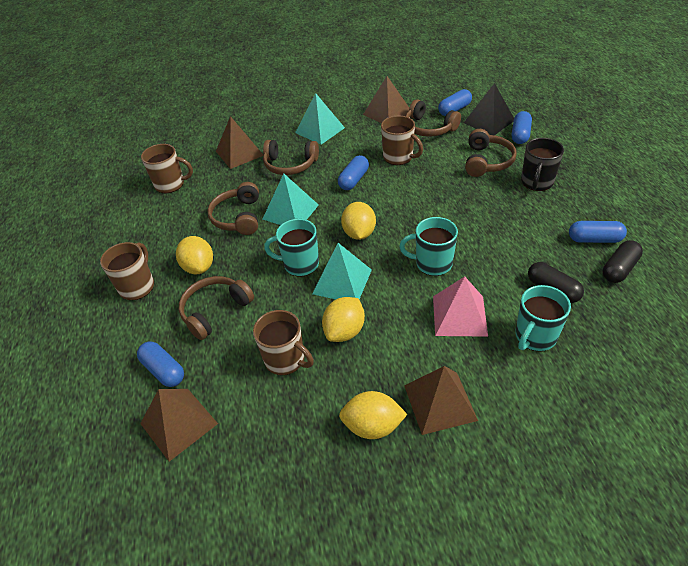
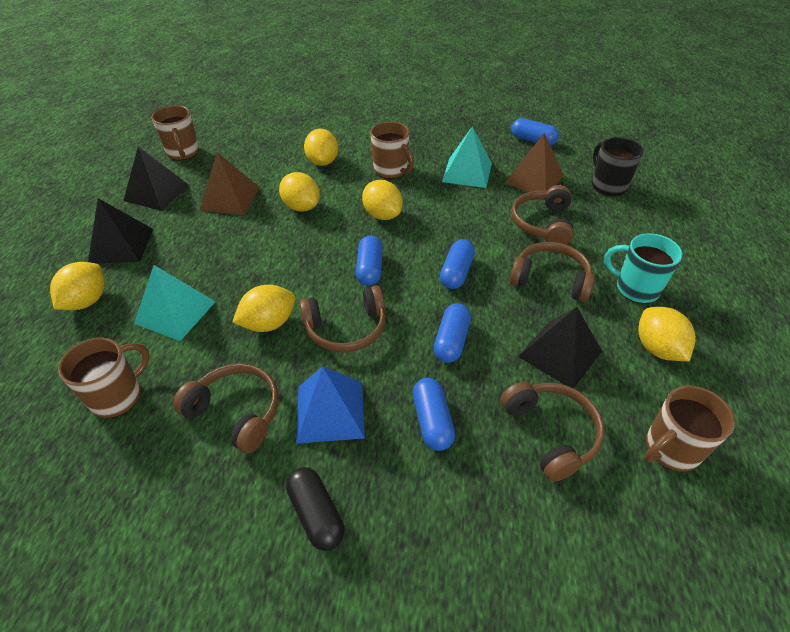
black capsule: [528,262,584,303] [603,240,643,283] = 2 -> [286,467,345,551] = 1
black pyramid: [464,83,514,135] = 1 -> [88,198,153,263] [123,146,189,211] [518,307,602,389] = 3
blue pyramid: none = 0 -> [296,366,365,444] = 1
brown pyramid: [140,389,218,462] [216,116,263,169] [363,76,409,123] [404,366,478,435] = 4 -> [199,152,260,215] [505,133,564,192] = 2
pink pyramid: [433,276,488,337] = 1 -> none = 0
turquoise mug: [264,219,319,277] [399,217,458,276] [515,285,571,351] = 3 -> [604,233,683,304] = 1
turquoise pyramid: [263,174,319,225] [295,93,345,145] [312,243,372,299] = 3 -> [134,265,215,341] [442,126,492,188] = 2
yellow lemon: [176,236,213,274] [322,297,365,342] [339,391,408,439] [341,202,376,240] = 4 -> [50,262,105,310] [232,285,295,332] [279,172,320,212] [304,129,338,166] [362,180,403,220] [638,307,696,361] = 6

